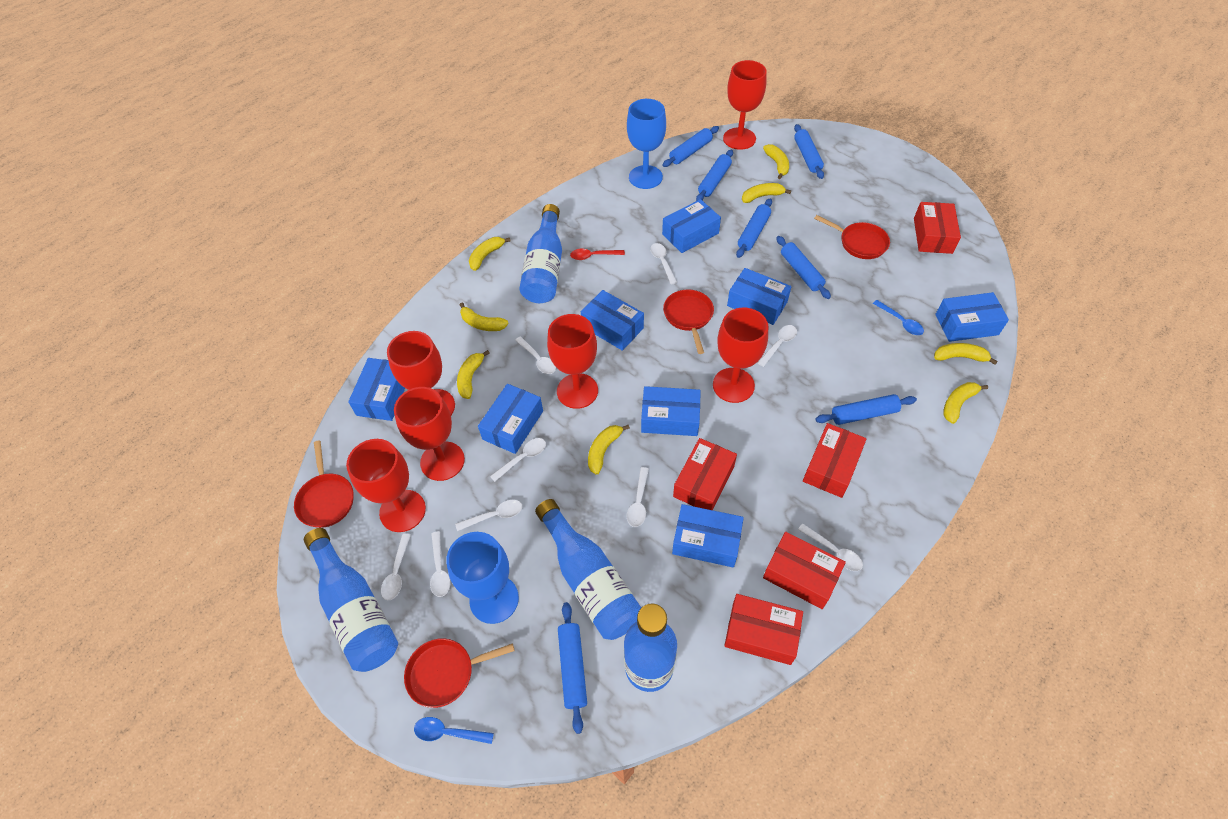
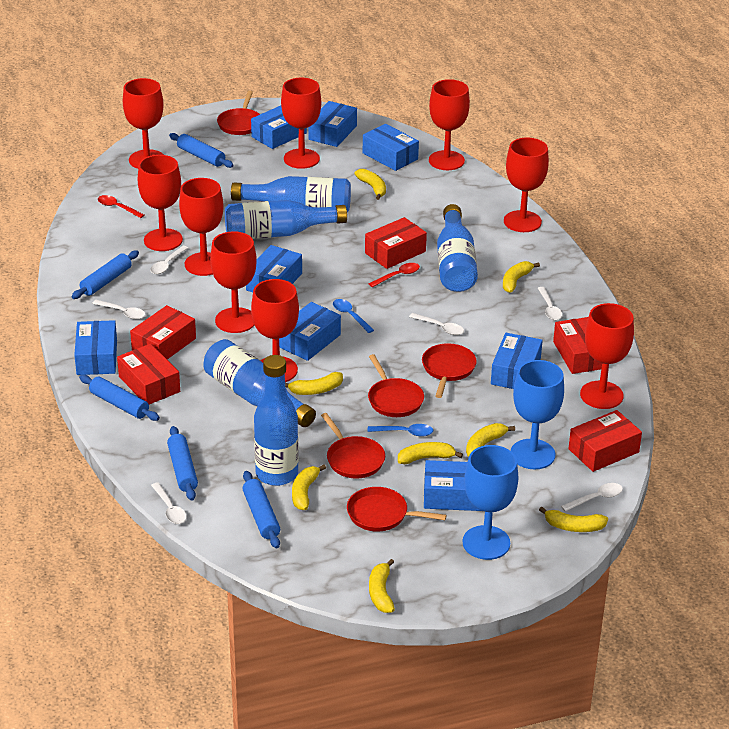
blue bottle: [304,528,398,672] [519,204,562,303] [535,499,641,640] [624,604,677,692] = 4 -> [203,339,316,427] [225,200,347,239] [231,176,351,212] [254,355,299,486] [437,204,478,292] = 5
blue rolling pin: [558,602,587,734] [662,126,719,167] [696,150,733,201] [736,199,772,258] [776,236,831,299] [794,124,824,179] [815,394,917,425] = 7 -> [71,250,139,299] [79,375,160,421] [167,426,198,501] [169,133,234,168] [243,471,280,549] = 5
red goblet: [346,439,426,532] [387,331,455,415] [394,387,465,481] [547,314,598,409] [713,308,768,403] [723,60,767,150] = 6 -> [123,78,164,169] [138,155,183,251] [179,178,224,276] [210,231,257,333] [251,279,299,382] [281,78,321,169] [429,79,470,170] [504,137,549,232] [580,303,634,409] = 9
red pan: [294,440,354,528] [404,638,515,708] [663,289,714,354] [814,215,890,259] = 4 -> [217,91,260,135] [321,413,385,479] [347,487,447,532] [368,354,424,417] [422,343,477,398] = 5
red spoon: [570,249,625,260] = 1 -> [98,195,144,218] [368,263,420,287] = 2
white spoon: [381,534,411,600] [430,531,450,597] [455,500,522,531] [490,438,546,482] [515,337,556,374] [627,467,649,527] [650,243,677,284] [758,325,797,367] [798,524,863,571] = 9 -> [92,300,145,319] [150,246,188,274] [151,482,187,524] [409,313,464,335] [538,287,563,320] [561,483,623,512] = 6

